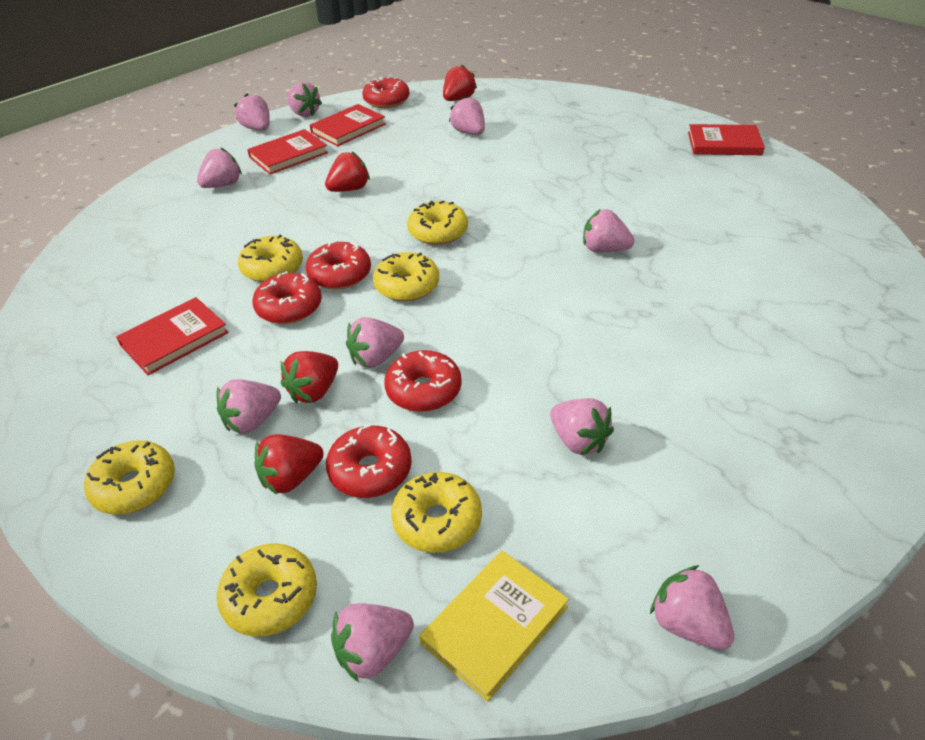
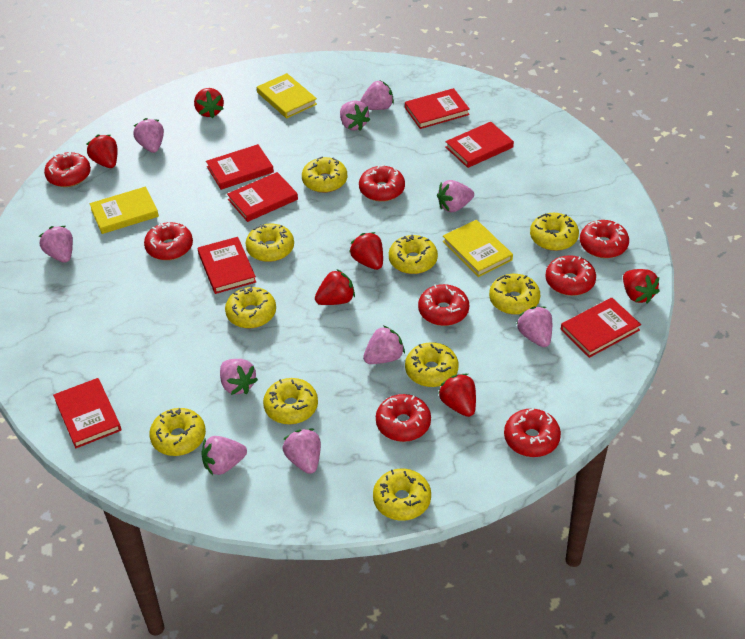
red book: [116,297,229,375] [247,129,328,174] [310,104,386,147] [688,124,765,155] = 4 -> [53,378,121,448] [198,237,256,294] [206,144,274,190] [227,172,298,222] [405,88,470,129] [445,122,514,168] [561,298,641,358] = 7
red donut: [252,271,322,324] [306,240,371,290] [326,424,412,498] [362,76,410,108] [384,350,462,412] = 5 -> [44,152,91,187] [144,222,193,260] [359,165,405,202] [376,394,431,442] [418,284,469,326] [504,408,561,457] [545,255,596,296] [580,220,629,258] = 8
red strawberry: [254,434,324,495] [281,351,338,403] [325,151,370,192] [443,65,477,101] = 4 -> [87,135,117,168] [194,88,224,118] [315,269,355,305] [349,232,383,270] [438,374,476,417] [623,269,660,304] = 6
yellow book: [419,551,569,702] = 1 -> [90,187,159,234] [257,73,317,118] [443,220,513,277] = 3
yellow donut: [84,441,175,514] [217,543,317,637] [238,235,303,282] [373,252,439,302] [391,472,482,553] [407,201,468,245] = 6 -> [149,408,206,456] [225,287,276,328] [246,223,294,262] [263,378,318,424] [302,157,347,193] [373,468,431,521] [389,235,438,274] [405,342,458,387] [489,274,540,315] [530,213,579,251] = 10

